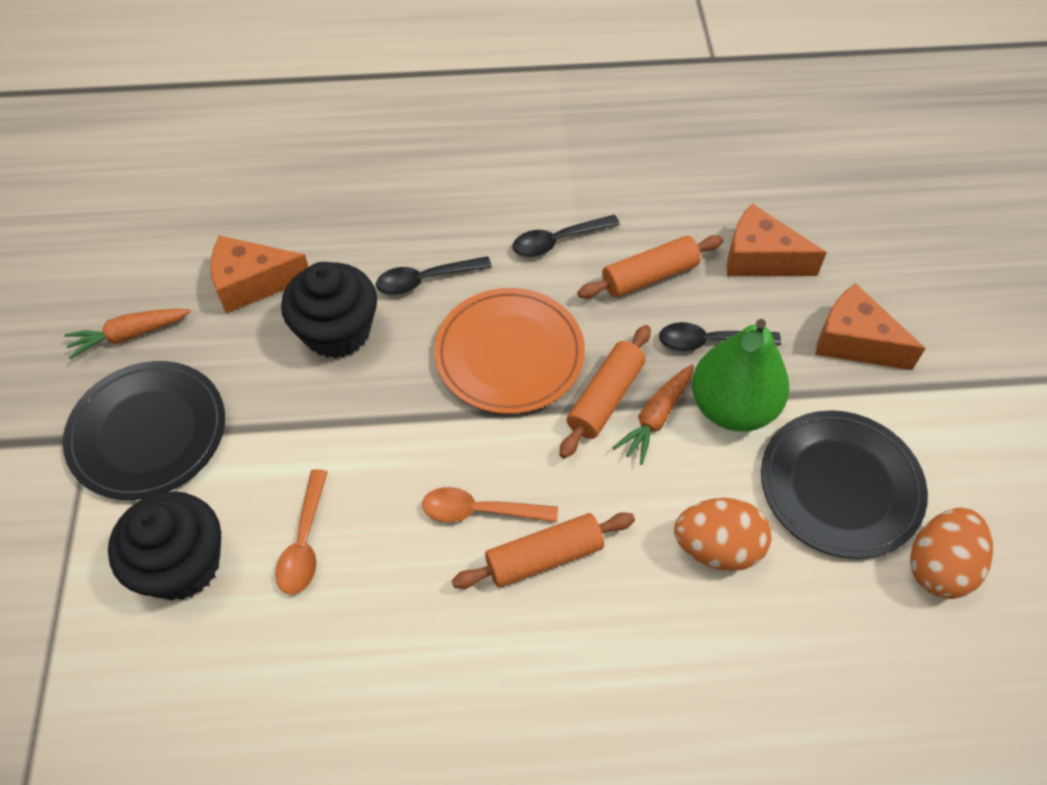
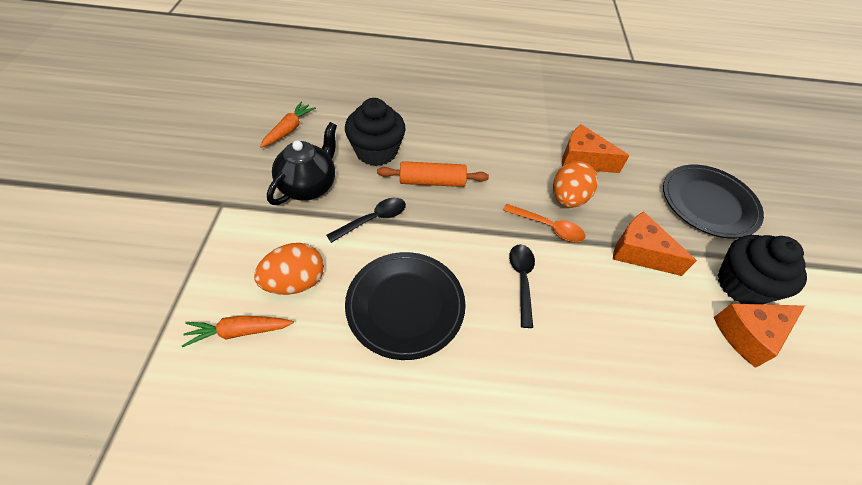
black spoon: [376,256,492,295] [512,215,620,257] [659,322,781,351] = 3 -> [326,198,406,243] [509,244,535,328] = 2
black teapot: none = 0 -> [267,122,337,205] = 1
green pear: [692,319,789,431] = 1 -> none = 0
orange plate: [434,288,585,414] = 1 -> none = 0
orange rolling pin: [452,513,635,589] [559,325,651,459] [577,235,723,299] = 3 -> [377,161,489,187] = 1
orange spoon: [275,469,328,595] [422,487,558,523] = 2 -> [503,204,585,242] = 1

